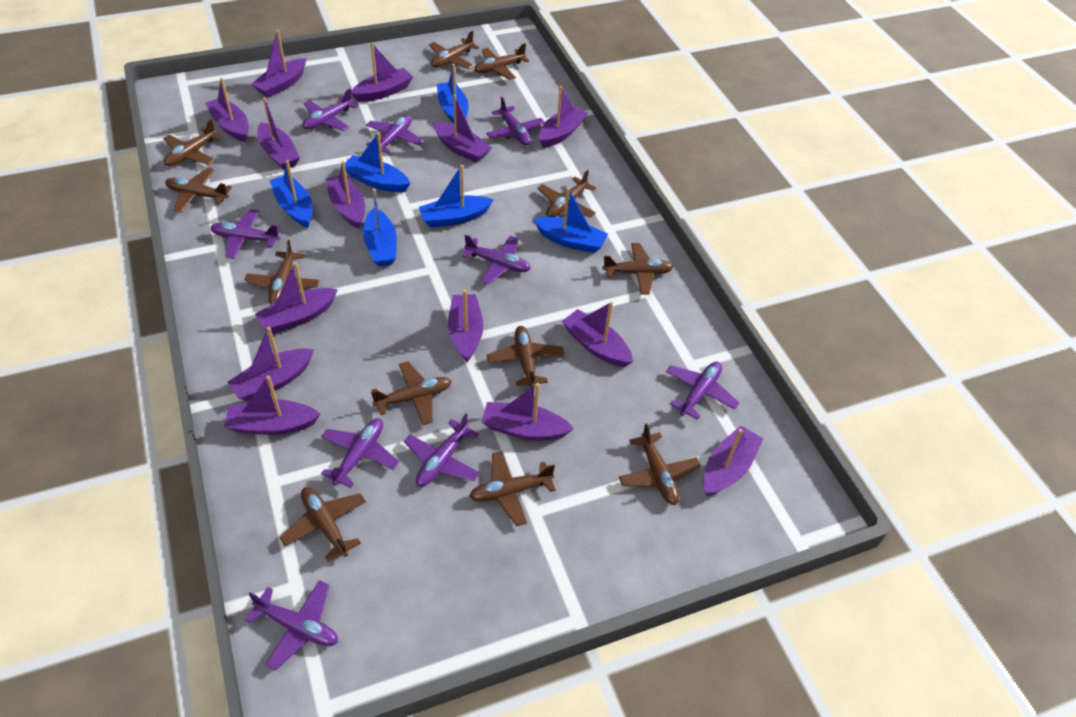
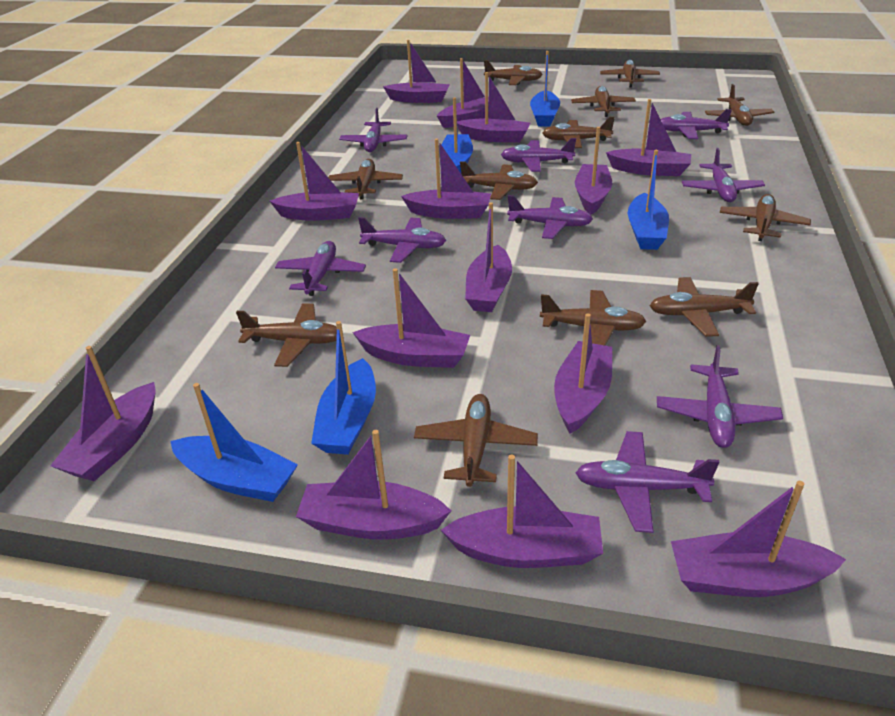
blue boat: [270,160,313,228] [345,132,410,192] [363,188,397,266] [419,165,494,227] [437,64,469,124] [533,188,608,253] = 6 -> [170,383,298,502] [311,321,376,455] [439,97,473,173] [530,51,560,126] [628,150,669,250] = 5

